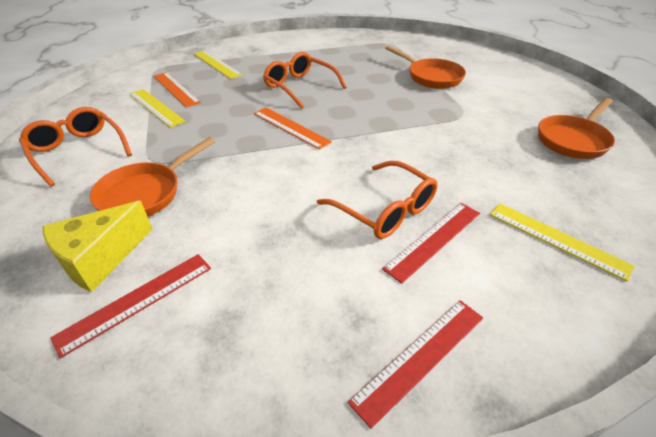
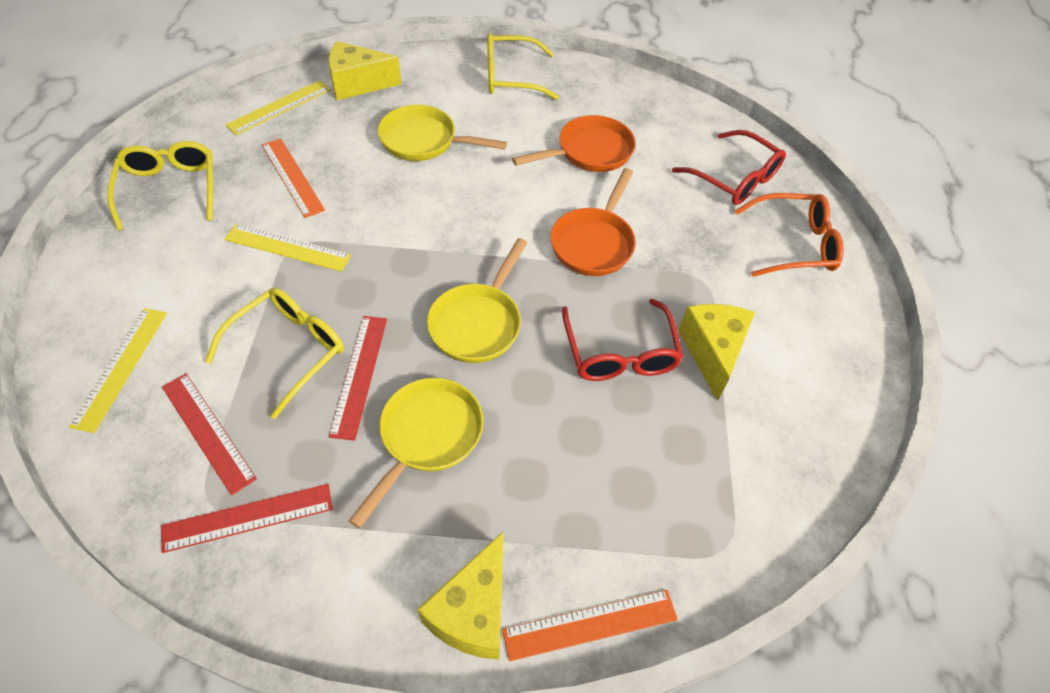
orange glasses: [19,107,132,187] [263,52,347,109] [317,161,438,239] = 3 -> [735,193,844,277] = 1
orange pan: [90,137,215,217] [385,45,466,89] [538,98,615,159] = 3 -> [512,115,636,172] [550,168,636,276] = 2
red glasses: none = 0 -> [562,299,683,381] [672,130,786,205] = 2
yellow cheese: [42,201,152,292] = 1 -> [328,41,402,100] [417,531,504,660] [678,304,755,401] = 3
yellow glasses: none = 0 -> [107,141,213,231] [205,288,344,419] [487,33,559,100] = 3
yellow pan: none = 0 -> [349,378,484,528] [378,105,507,161] [427,238,527,363] = 3

